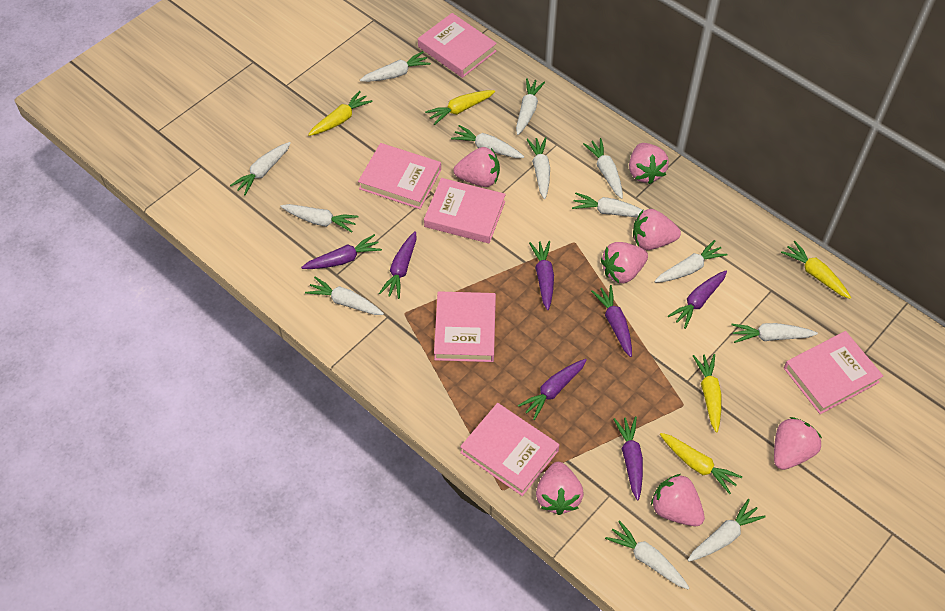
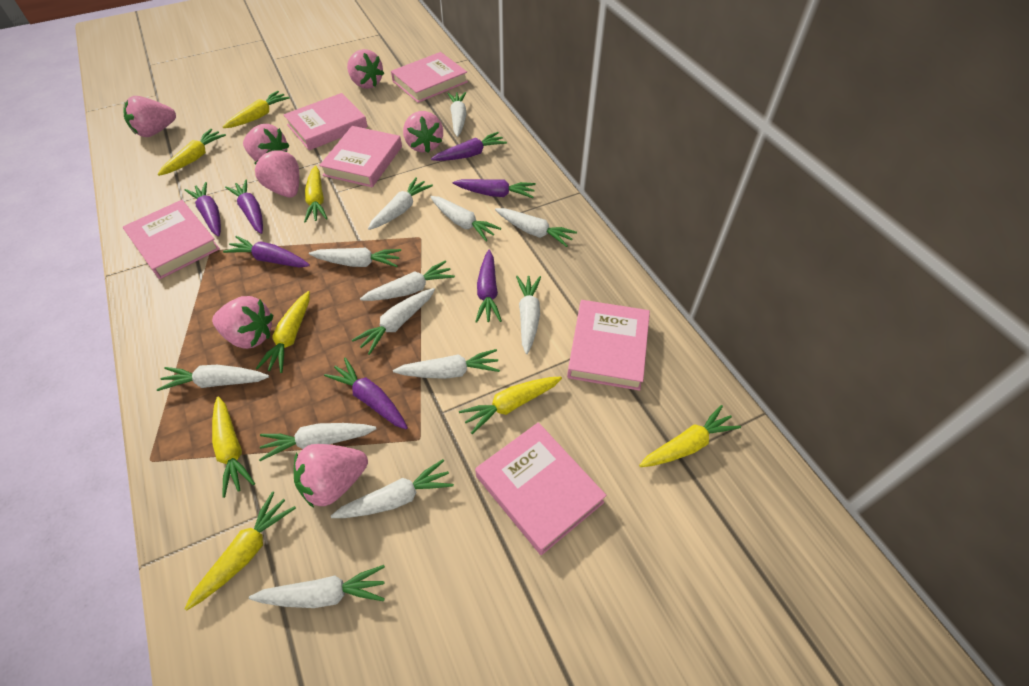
yellow carrot: [308,91,373,136] [425,90,495,125] [660,433,742,494] [693,354,721,433] [781,241,851,299] = 5 -> [158,129,226,176] [184,491,296,611] [212,396,255,498] [223,91,290,128] [256,291,310,373] [304,165,328,223] [459,377,562,434] [639,405,741,467] = 8

